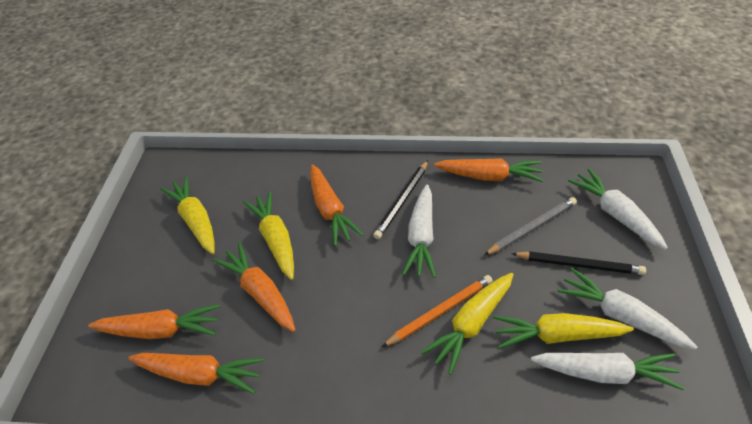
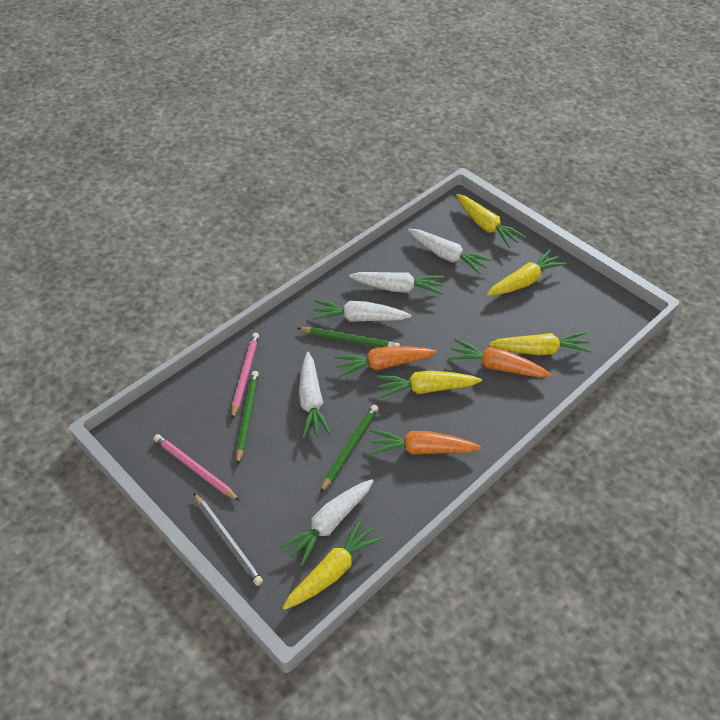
black pencil: [373,160,428,239] [511,251,646,275] = 2 -> none = 0
green pencil: none = 0 -> [236,371,259,465] [298,327,400,347] [320,405,378,493] = 3
orange carrot: [88,304,220,339] [128,353,264,394] [213,242,295,332] [310,164,364,246] [434,158,544,182] = 5 -> [334,346,437,377] [370,429,481,455] [448,339,552,378] = 3
orange pencil: [382,275,493,347] = 1 -> none = 0
pink pencil: none = 0 -> [153,434,240,501] [231,333,259,419] = 2
white carrot: [402,184,436,278] [531,353,684,390] [558,268,697,350] [568,168,668,250] = 4 -> [279,479,373,567] [299,352,332,439] [312,300,411,322] [349,272,444,295] [408,229,492,274] = 5
yellow carrot: [160,176,215,254] [243,191,294,280] [421,273,514,375] [493,313,634,349] = 4 -> [282,518,383,610] [376,371,482,398] [456,194,526,248] [487,250,567,296] [489,332,592,355] = 5

